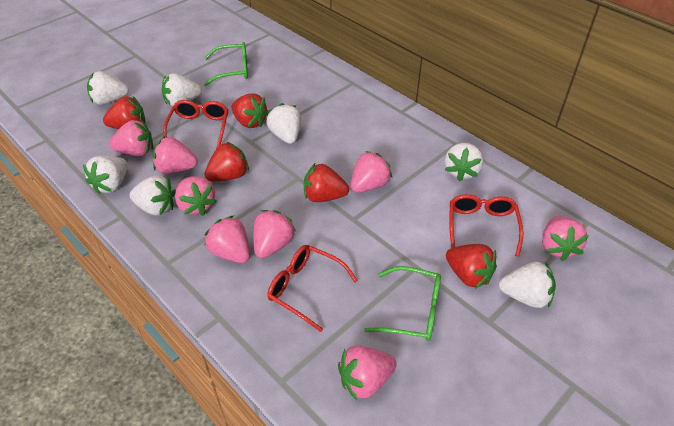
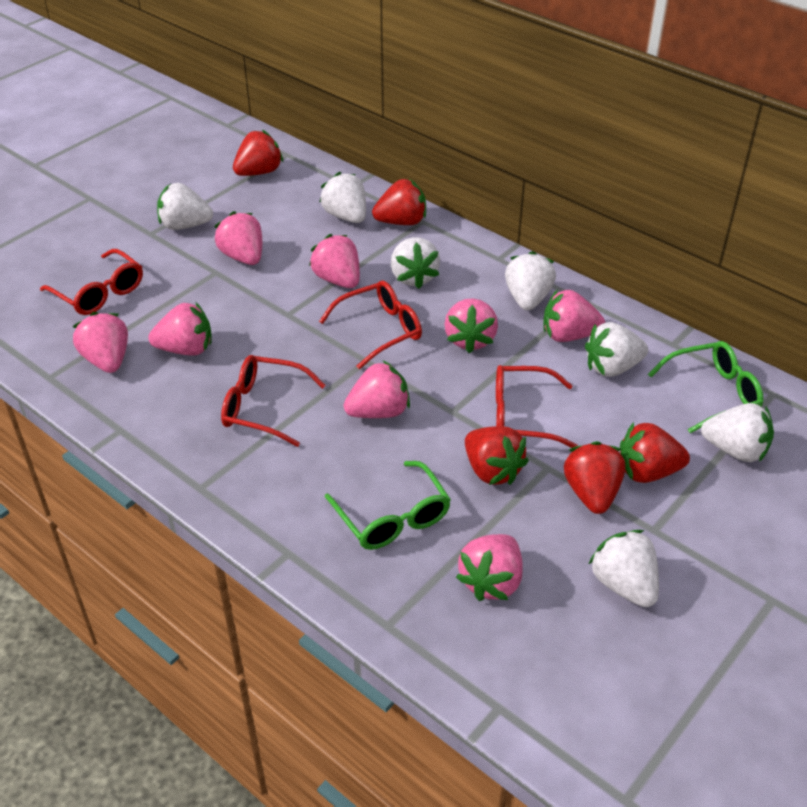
red glasses: [163,100,229,148] [267,245,358,332] [449,194,524,257] = 3 -> [40,249,143,315] [221,355,326,447] [319,281,422,369] [496,365,578,448] = 4

